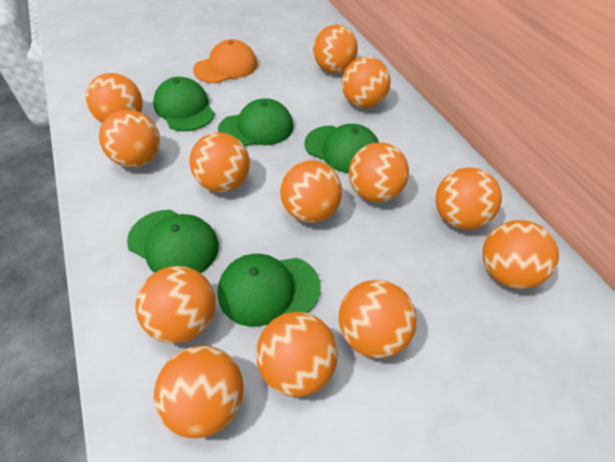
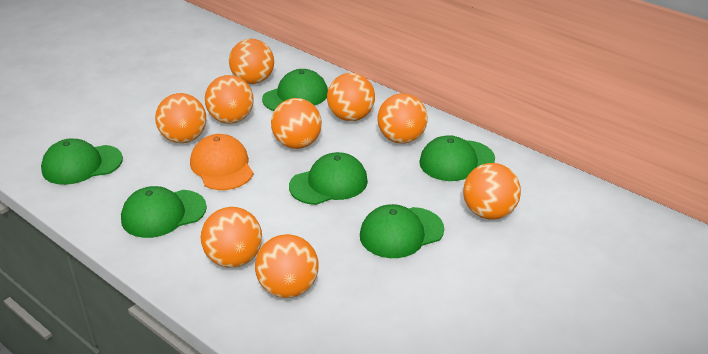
green cap: [127,210,219,273] [153,77,215,131] [218,98,293,146] [218,254,321,327] [304,124,379,173] = 5 -> [41,138,123,185] [121,186,207,238] [262,69,328,111] [289,152,368,205] [360,204,444,258] [419,135,495,181] = 6
orange ball: [86,73,143,123] [99,110,160,168] [136,266,216,344] [154,346,244,438] [190,132,250,192] [256,312,338,397] [280,161,342,223] [313,24,358,73] [339,280,417,358] [342,57,391,108] [349,142,409,202] [436,167,502,230] [483,220,559,289] = 13 -> [155,93,206,143] [201,207,262,268] [205,75,254,124] [229,39,274,84] [255,234,319,298] [271,98,322,149] [327,73,375,121] [377,93,428,144] [463,163,521,220] = 9

